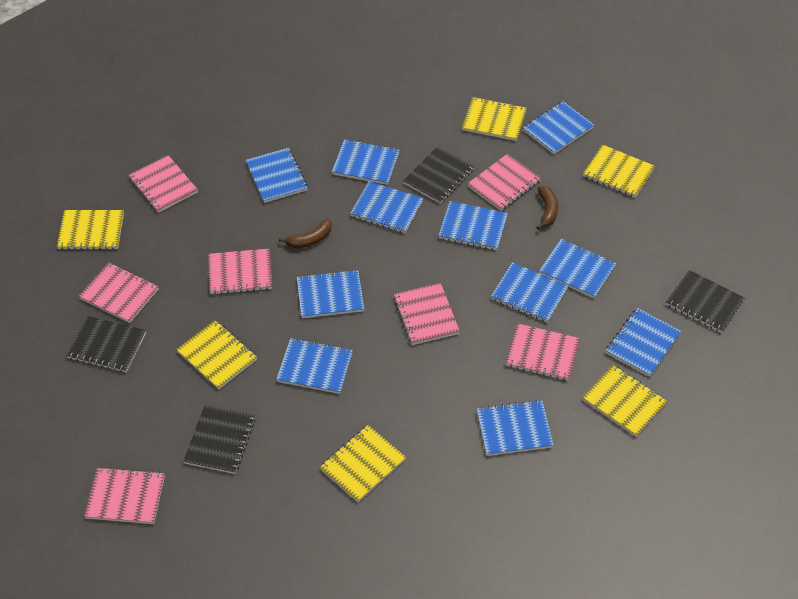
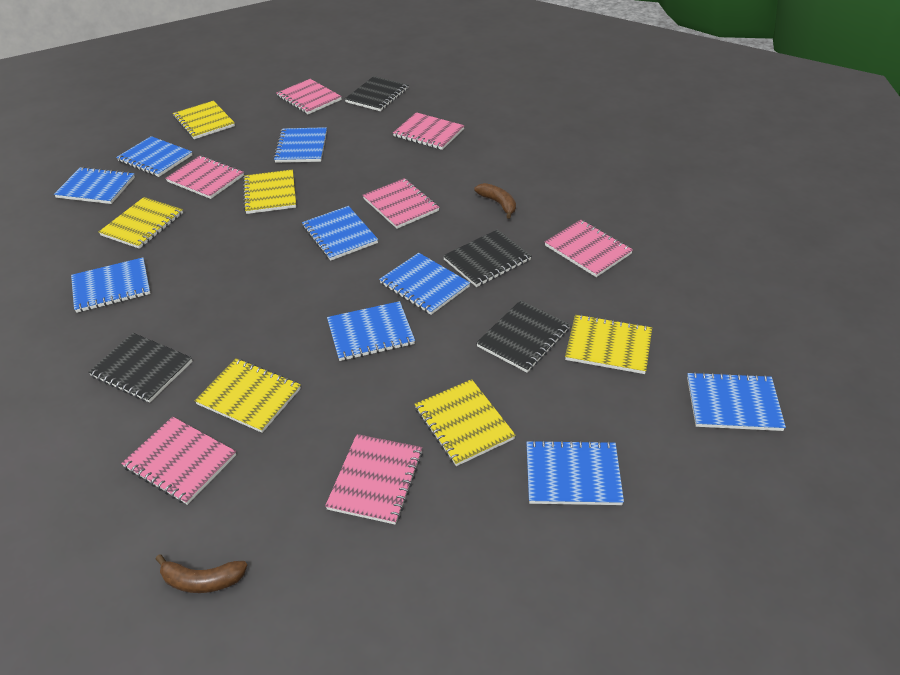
blue notebook: [246,148,308,203] [276,338,353,394] [297,270,364,318] [332,139,400,185] [350,181,423,233] [438,201,508,250] [477,400,554,456] [491,262,568,323] [523,101,594,154] [539,239,616,298] [606,308,681,377] = 11 -> [54,167,135,204] [71,257,151,313] [116,136,192,177] [273,127,327,163] [302,206,378,261] [327,301,415,361] [379,253,470,315] [526,440,624,505] [687,372,786,431] = 9

